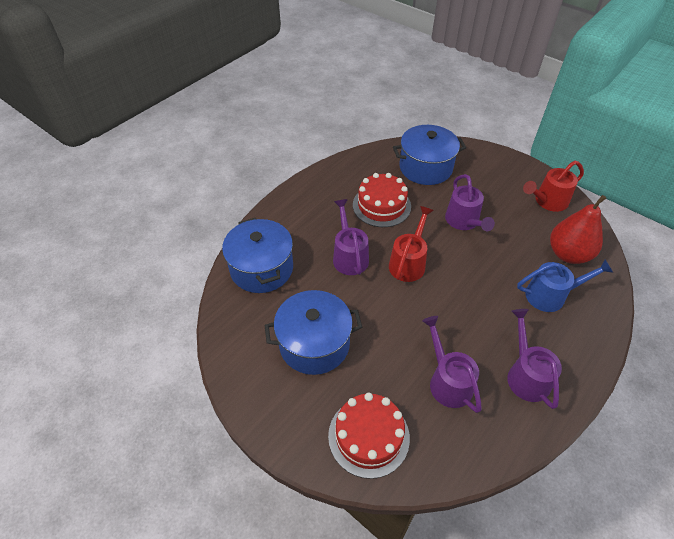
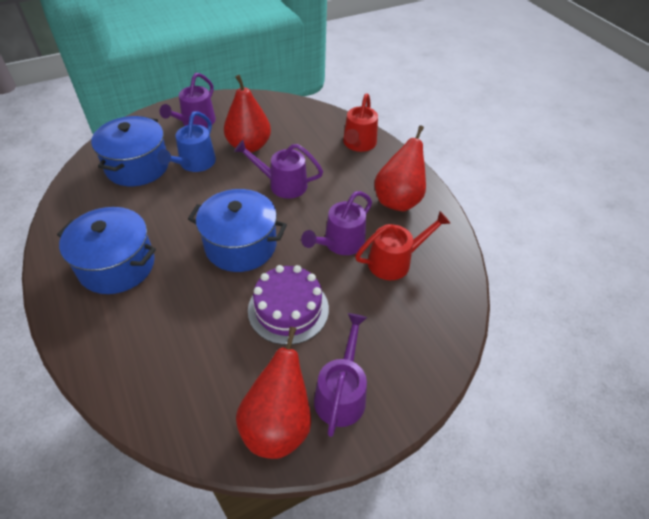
purple cake: none = 0 -> [248,265,329,345] = 1
red cake: [328,393,410,479] [353,173,411,227] = 2 -> none = 0
red pear: [550,195,606,264] = 1 -> [224,75,271,153] [236,327,311,459] [375,125,426,211] = 3

